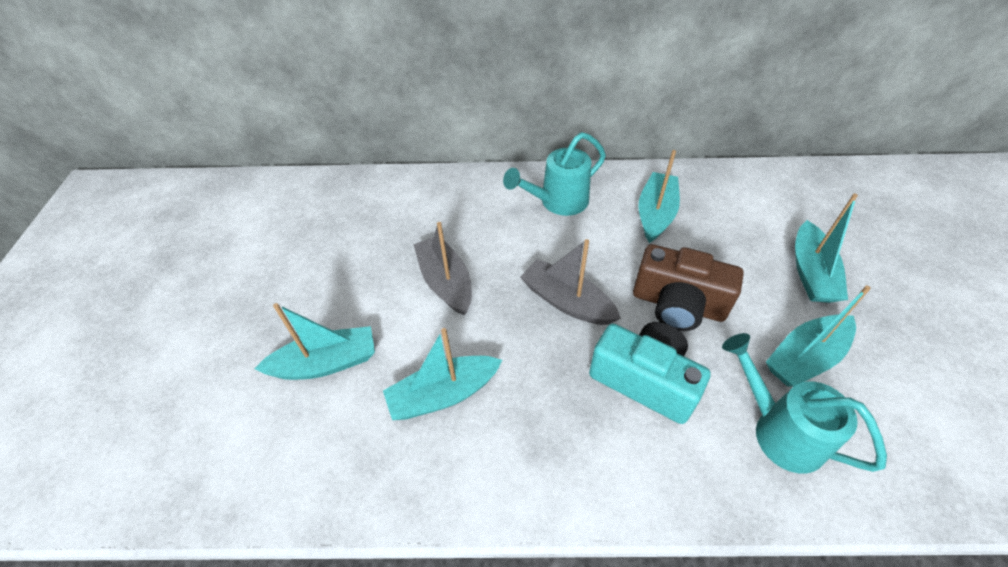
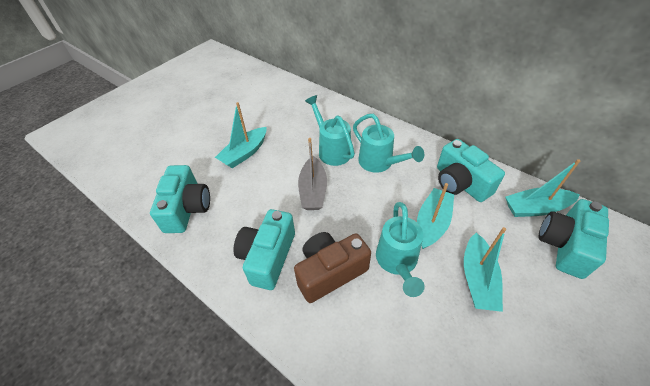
grey boat: [413,222,472,315] [520,239,621,325] = 2 -> [298,138,327,210] = 1
turquoise boat: [254,303,375,380] [383,328,502,420] [638,150,680,243] [766,286,871,387] [795,194,858,303] = 5 -> [215,102,267,168] [417,183,454,249] [464,227,506,312] [505,159,580,217] = 4
turquoise camera: [589,322,711,424] = 1 -> [150,165,210,233] [233,209,295,290] [437,139,505,202] [539,199,609,279] = 4
turquoise watering can: [503,132,606,216] [722,333,887,473] = 2 -> [305,95,355,166] [353,114,424,173] [376,202,425,297] = 3

